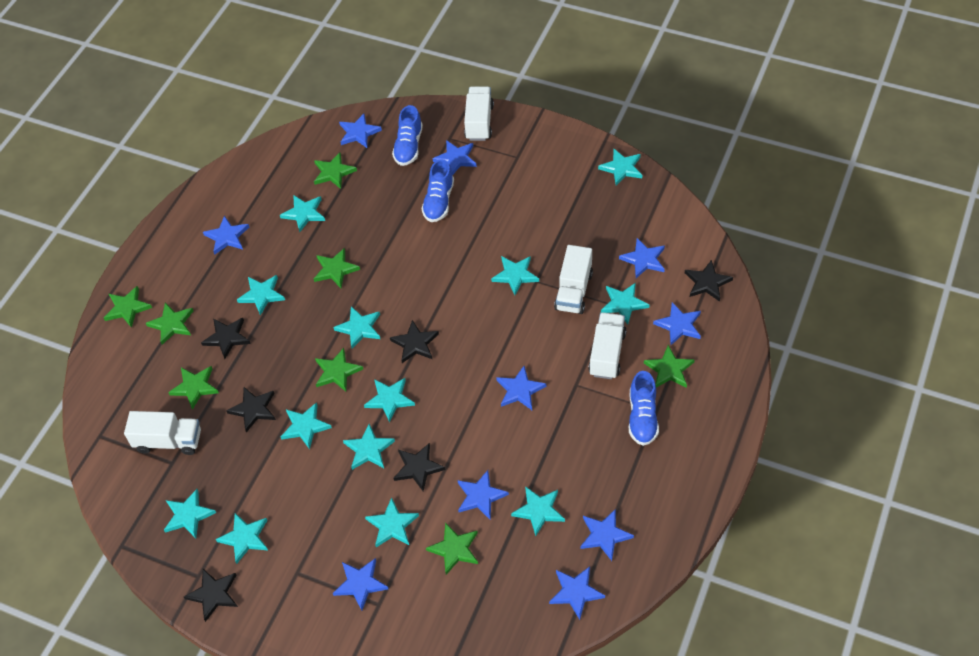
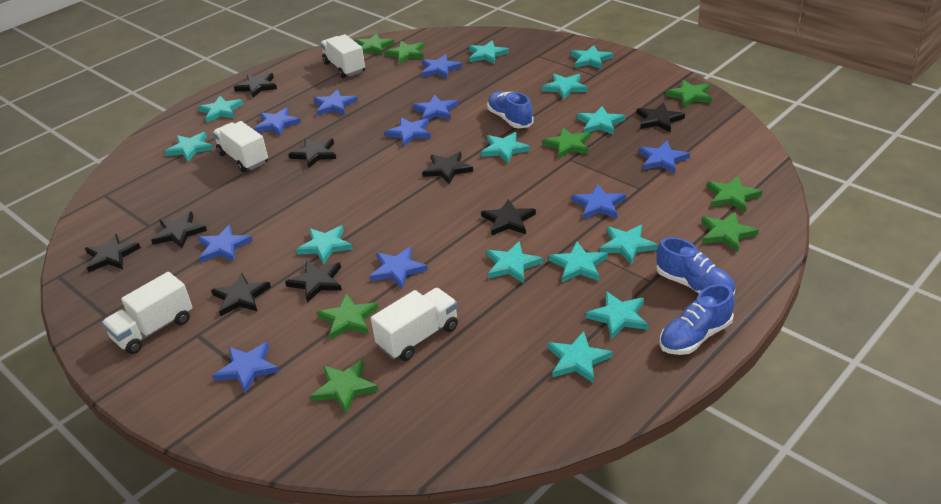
black star: [184,569,238,622] [201,318,251,359] [226,387,276,432] [390,320,439,363] [393,443,446,491] [685,260,733,302] = 6 -> [85,234,141,272] [151,211,207,248] [211,273,271,316] [234,73,277,98] [285,261,342,303] [289,138,336,169] [422,152,473,184] [481,199,536,236] [637,102,685,132] = 9

